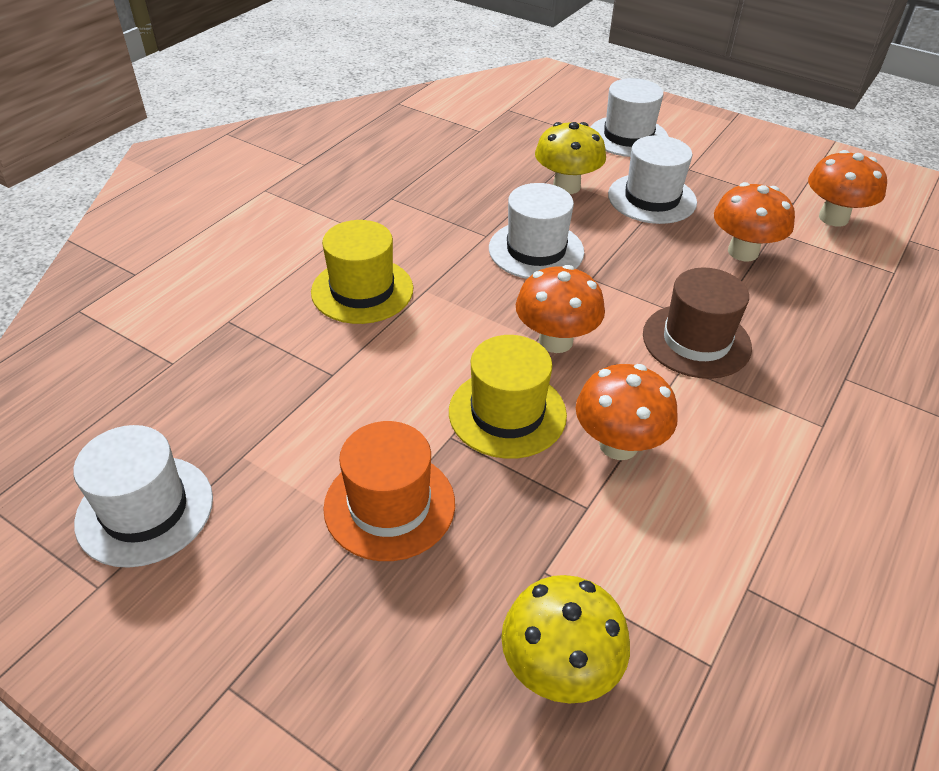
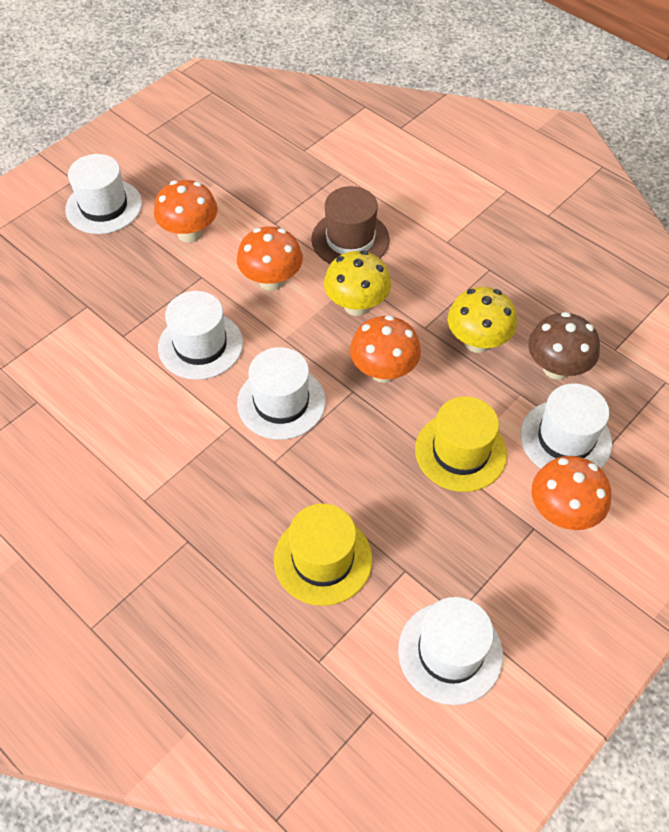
brown mushroom: none = 0 -> [528,312,600,380] = 1
orange hat: [323,421,455,561] = 1 -> none = 0
white hat: [73,425,213,568] [489,183,584,279] [591,78,669,157] [608,135,697,224] = 4 -> [65,154,142,234] [158,291,243,380] [237,347,326,440] [398,597,503,705] [520,383,612,469] = 5

